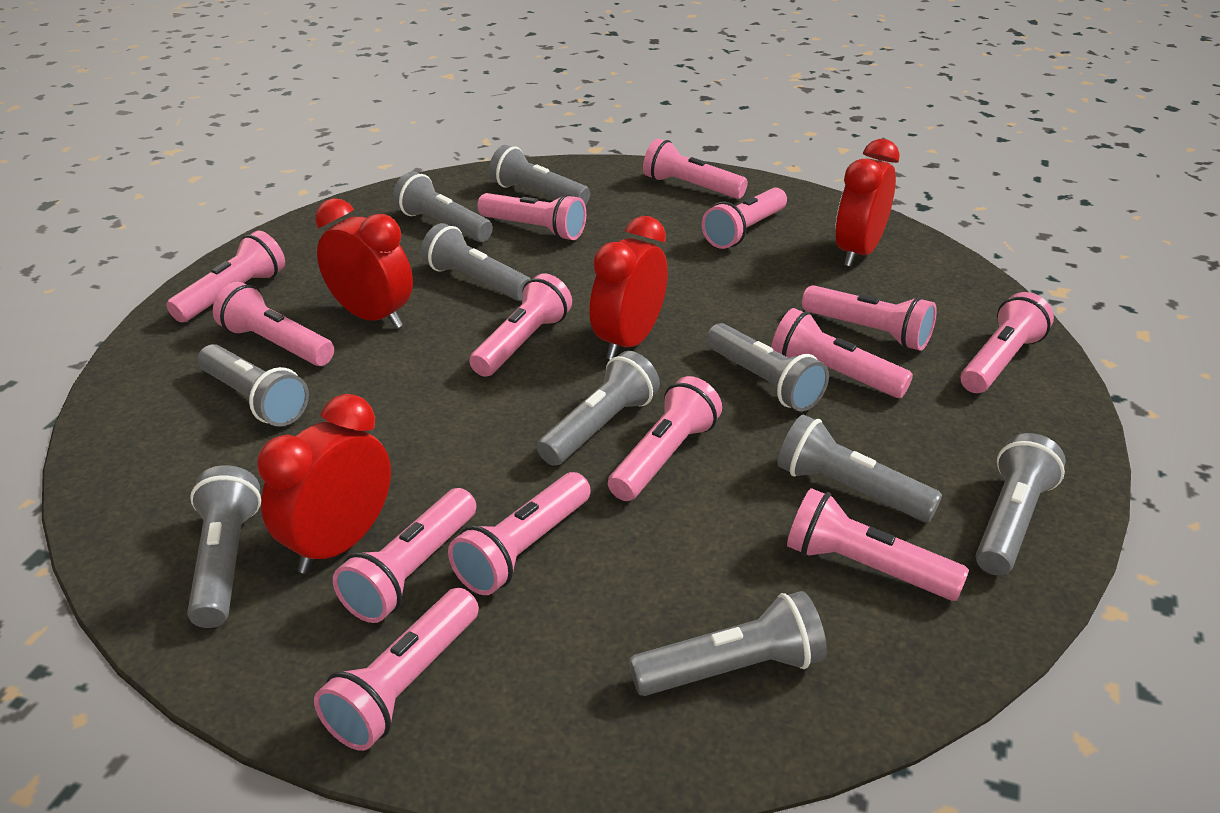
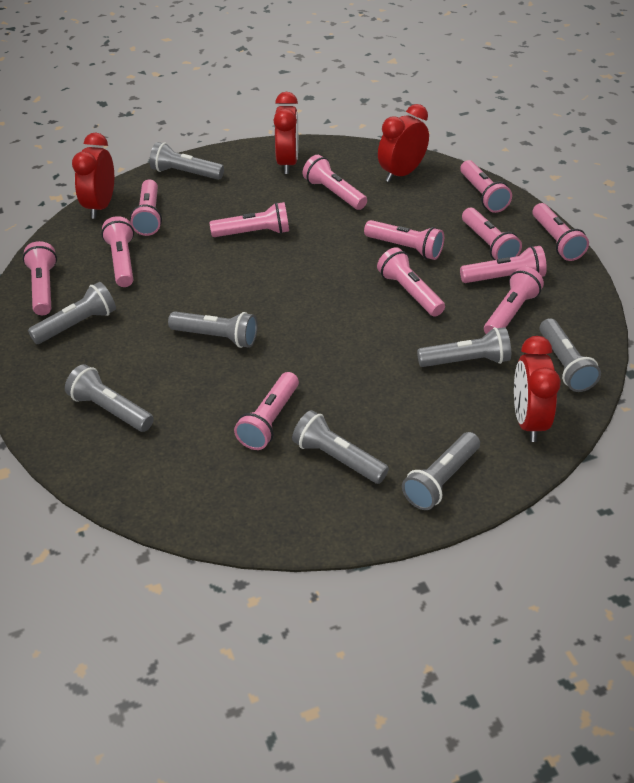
grey flashlight: [187,465,261,628] [198,344,309,427] [393,172,493,242] [421,223,531,301] [489,145,590,205] [537,351,660,466] [629,591,827,696] [706,323,829,412] [777,415,942,522] [976,433,1066,575] = 10 -> [28,282,116,344] [65,364,154,432] [150,142,224,180] [168,311,257,348] [292,410,389,484] [402,432,480,510] [417,327,511,367] [540,318,601,392] = 8
pink flashlight: [166,230,285,322] [213,282,334,366] [314,588,479,751] [333,488,476,623] [448,472,591,595] [469,273,572,377] [477,193,586,240] [608,376,722,501] [643,138,748,199] [702,188,787,249] [771,308,913,398] [787,488,969,601] [802,285,937,351] [961,292,1054,393] = 14 -> [23,241,57,315] [101,216,134,287] [130,179,162,236] [209,202,289,237] [234,372,299,450] [303,155,367,210] [364,220,444,260] [377,247,445,317] [460,160,512,213] [460,246,547,283] [462,208,522,260] [484,267,544,334] [533,203,589,261] = 13

